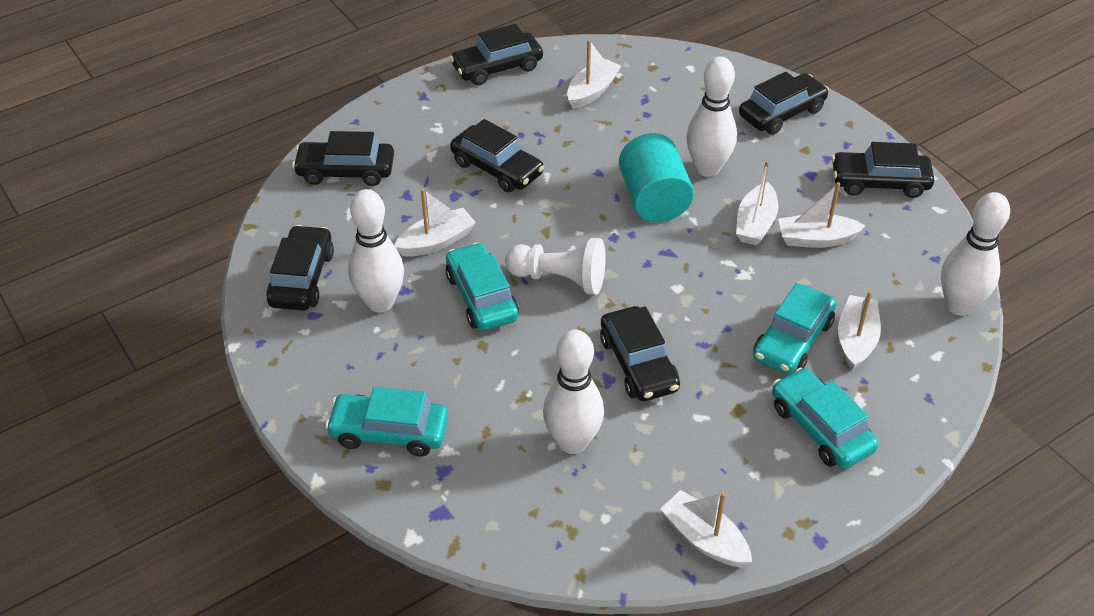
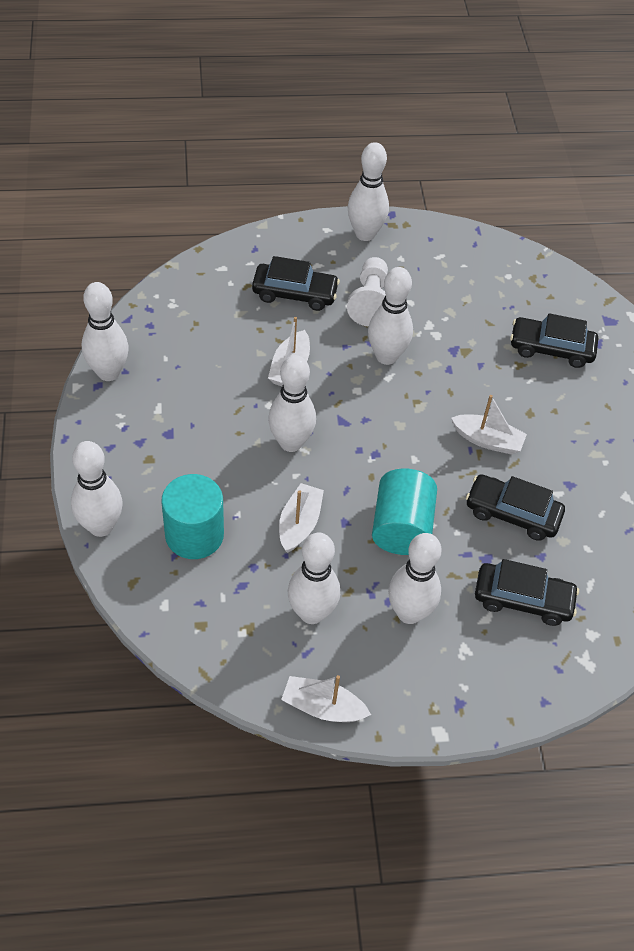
black car: [266,225,334,311] [292,131,394,186] [450,24,543,85] [450,119,544,192] [600,306,680,401] [739,72,829,135] [831,142,934,198] = 7 -> [252,256,340,311] [466,474,565,541] [475,559,579,626] [510,313,598,368] = 4
turquoise car: [325,387,449,456] [446,242,519,331] [753,283,836,375] [772,367,879,469] = 4 -> none = 0
turquoise cylinder: [619,133,694,222] = 1 -> [161,474,224,559] [372,468,437,555] = 2
white boat: [394,189,476,257] [567,40,621,109] [660,490,752,567] [736,161,778,246] [778,182,865,248] [838,291,881,370] = 6 -> [268,317,310,386] [279,483,324,553] [281,675,371,722] [451,395,527,455] = 4
white bowling pin: [348,189,404,313] [543,329,604,454] [686,57,737,177] [941,192,1010,316] = 4 -> [71,441,123,537] [82,282,129,381] [268,355,316,452] [288,533,340,624] [348,142,389,241] [368,267,413,365] [388,533,441,624] = 7

